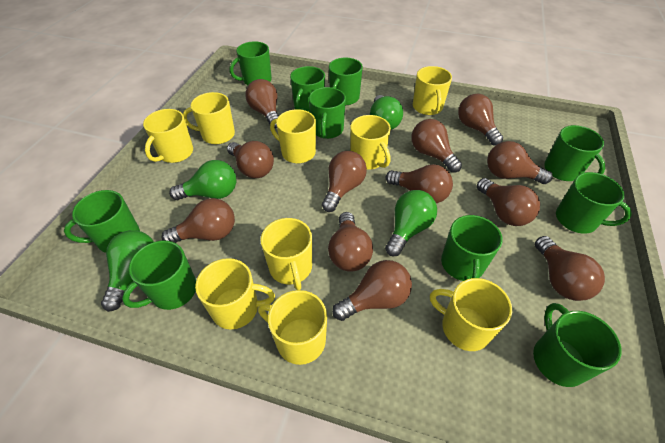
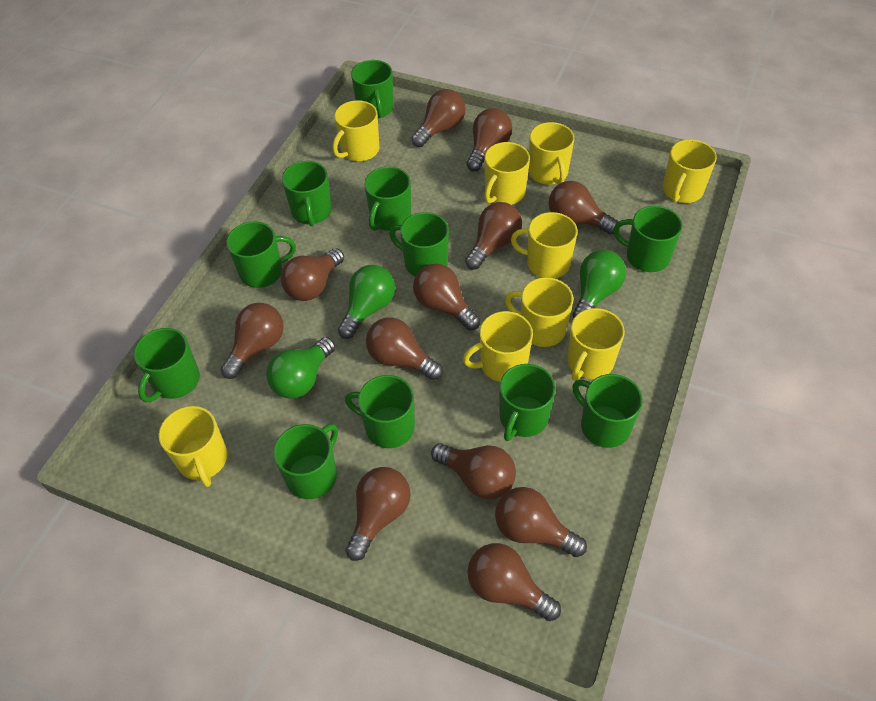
green light bulb: [101,230,154,312] [169,160,236,200] [370,95,403,130] [385,190,437,256] = 4 -> [266,337,335,399] [338,265,395,339] [573,250,626,318] = 3
green mug: [64,190,140,253] [122,241,196,310] [230,41,272,85] [290,66,325,112] [309,87,346,139] [329,57,363,105] [441,215,503,281] [533,303,622,387] [544,125,605,181] [556,172,632,234] = 10 -> [134,328,200,402] [227,222,296,288] [273,424,338,499] [282,161,332,226] [345,375,415,448] [351,60,394,119] [364,167,411,231] [389,212,449,277] [500,364,556,441] [572,374,643,448] [613,206,682,272] = 11

